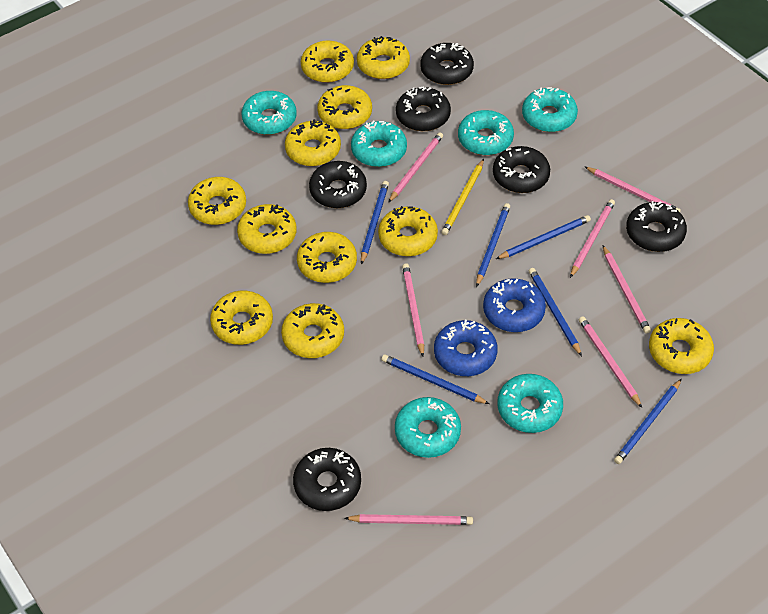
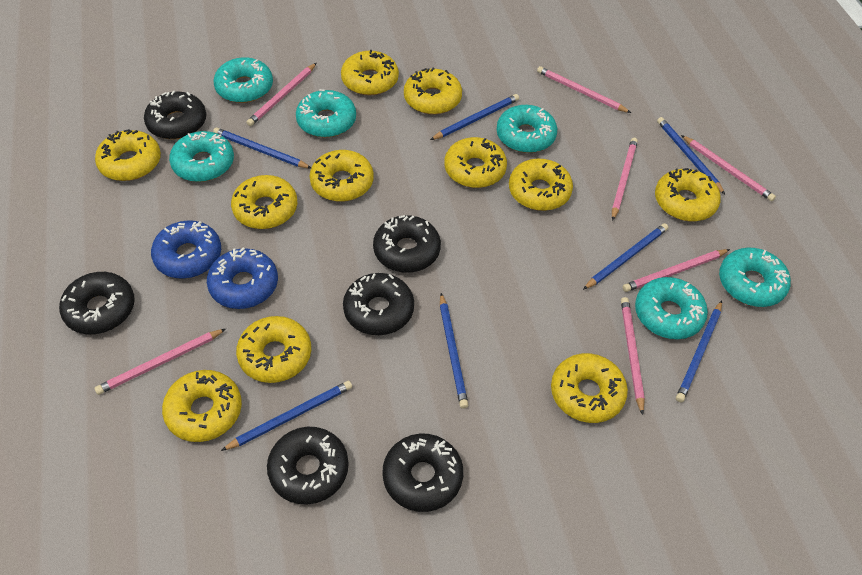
blue pencil: [361,181,389,265] [382,354,489,404] [476,203,510,287] [496,215,591,259] [529,268,582,356] [614,379,682,464] = 6 -> [213,127,311,169] [221,381,352,451] [430,94,519,140] [440,293,468,409] [583,223,668,290] [657,117,725,194] [676,300,722,402] = 7
yellow pencil: [441,159,484,235] = 1 -> none = 0

